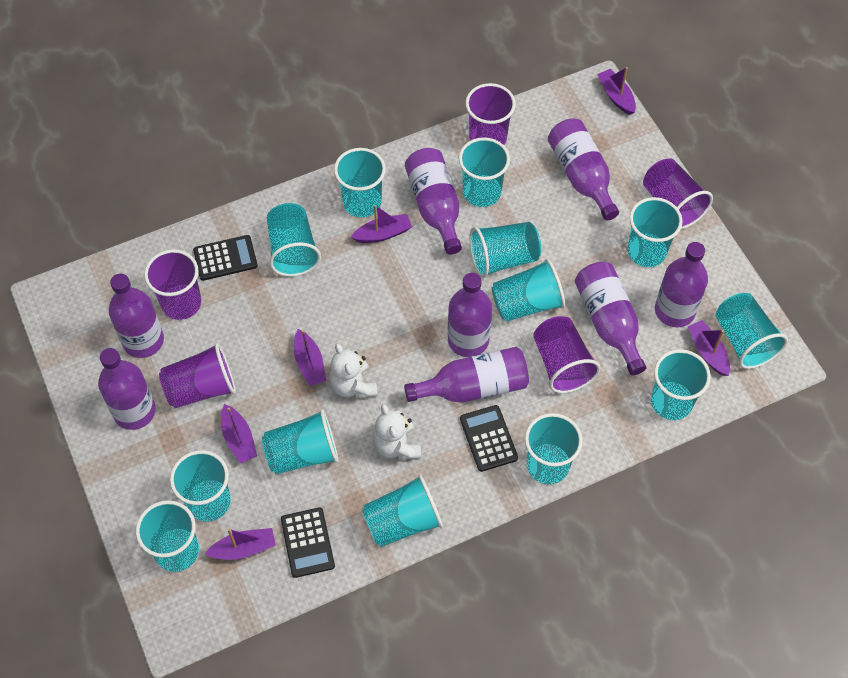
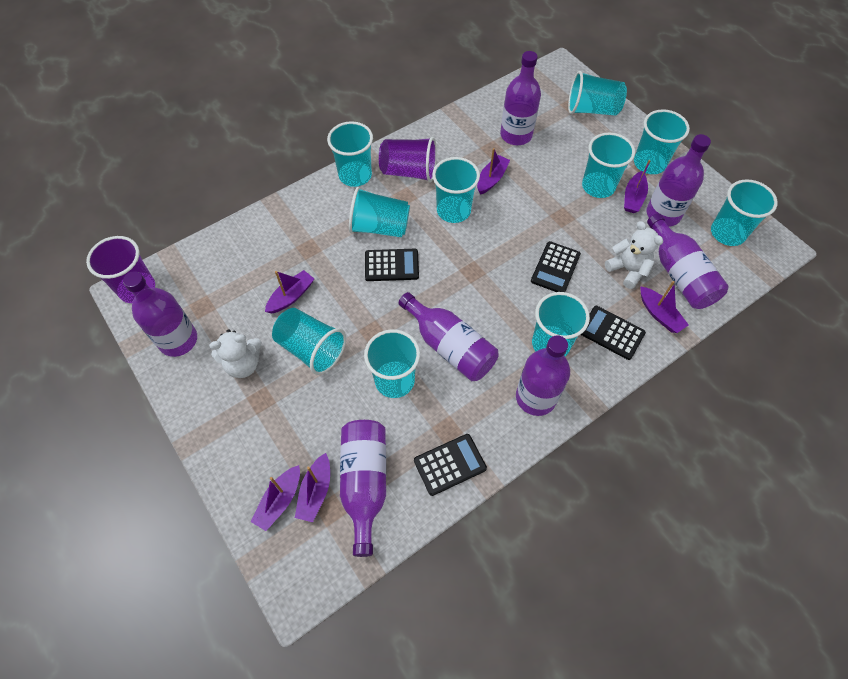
black calculator: [193,235,258,281] [281,507,335,578] [460,405,518,472] = 3 -> [365,249,419,281] [414,434,487,496] [531,241,581,292] [581,306,646,360] = 4
purple bottle: [98,348,156,430] [109,274,164,358] [404,347,529,403] [405,148,462,254] [448,273,492,357] [548,118,619,221] [575,262,646,375] [655,242,708,327] = 8 -> [123,271,197,357] [340,420,386,557] [399,292,499,381] [500,51,541,145] [516,335,570,416] [646,134,711,227] [647,213,729,309] = 7
purple cup: [144,249,201,320] [159,343,236,408] [465,83,516,145] [533,316,600,393] [643,158,713,229] = 5 -> [86,236,155,303] [379,137,437,182] = 2
turquoise cup: [136,500,199,572] [170,450,231,521] [262,409,339,474] [267,203,321,277] [334,148,386,217] [362,475,443,547] [459,137,510,207] [469,222,541,278] [492,259,565,322] [525,413,583,484] [627,197,683,267] [651,349,711,420] [715,293,788,369] = 13 -> [272,308,346,375] [327,121,373,187] [349,187,410,237] [364,329,420,398] [432,157,480,223] [532,292,590,356] [568,71,627,116] [582,133,635,198] [634,109,690,174] [711,180,778,246] = 10

